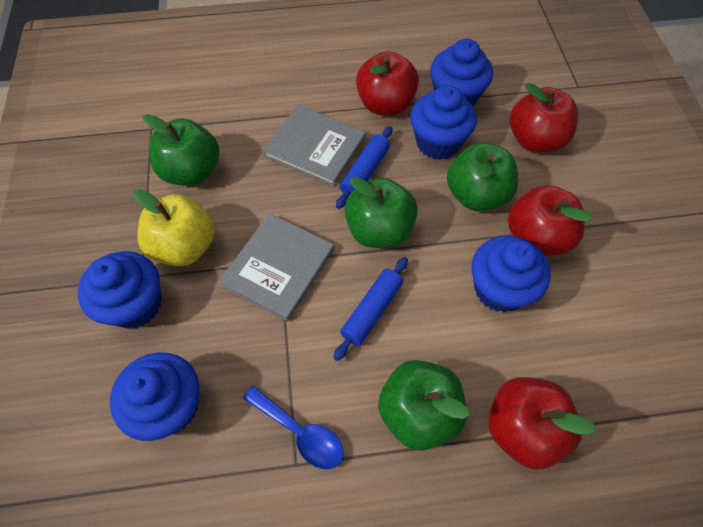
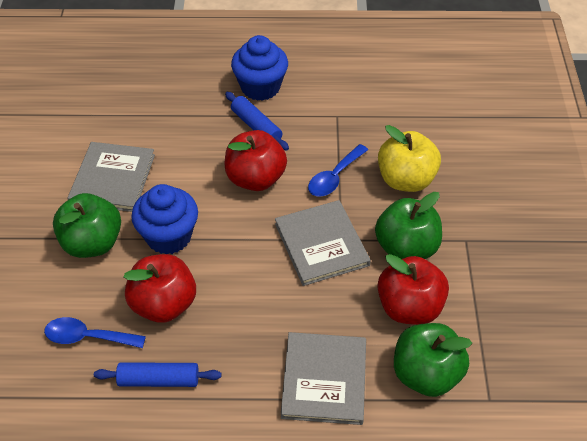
blue cupcake: [78,251,162,329] [110,352,200,441] [410,85,477,160] [430,39,493,106] [471,236,551,312] = 5 -> [131,184,198,254] [231,35,288,101] = 2
blue spoon: [243,386,343,469] = 1 -> [44,317,146,348] [308,144,368,196] = 2
green apple: [143,114,220,186] [345,177,418,248] [378,360,470,451] [447,143,518,211] = 4 -> [53,193,121,258] [375,192,442,259] [394,323,472,397] = 3
grey book: [219,213,334,321] [263,105,366,186] = 2 -> [67,142,155,212] [275,200,371,286] [281,332,366,425] = 3
red apple: [356,51,419,116] [488,377,596,470] [508,185,592,256] [510,83,578,153] = 4 -> [124,254,196,323] [225,130,287,191] [378,254,449,325] = 3

